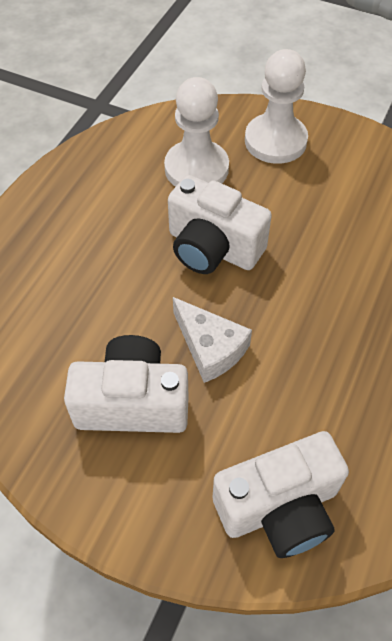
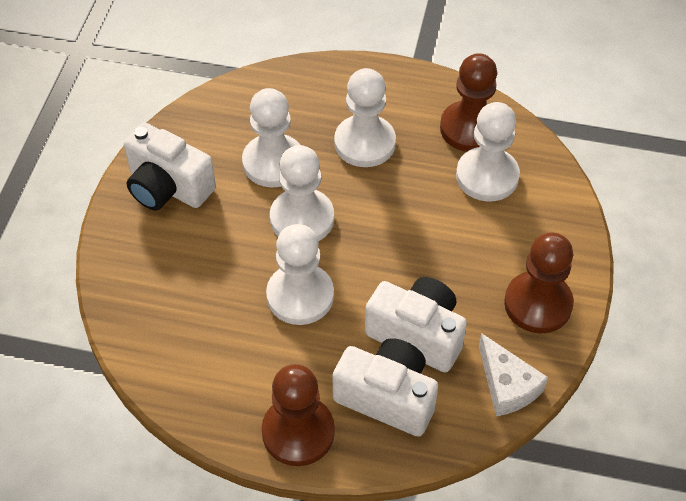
brown pawn: none = 0 -> [262,364,335,466] [440,53,497,152] [504,232,574,333] = 3
white pawn: [164,77,229,187] [245,49,308,164] = 2 -> [242,88,300,187] [266,224,334,325] [270,145,334,241] [334,68,396,167] [456,102,520,201] = 5

